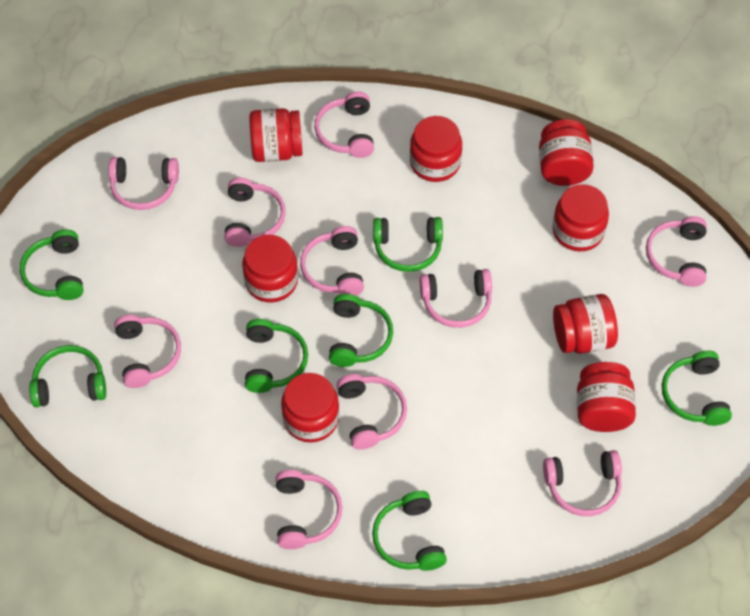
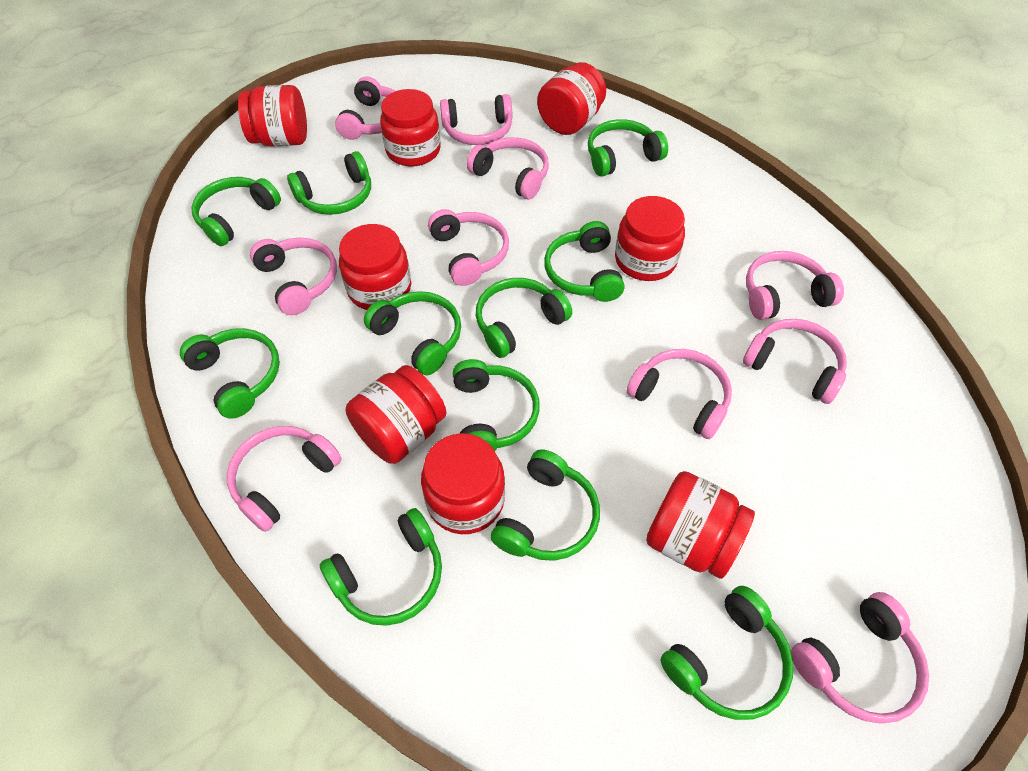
green headphones: [20,229,83,300] [29,345,106,407] [245,319,308,393] [329,294,393,367] [372,491,447,571] [373,217,443,272] [662,350,732,426] = 7 -> [180,328,280,419] [192,177,281,246] [287,151,371,215] [320,508,442,626] [364,291,461,375] [453,359,540,451] [476,278,572,358] [490,449,600,561] [544,221,624,302] [588,119,668,177] [660,586,793,720] = 11

